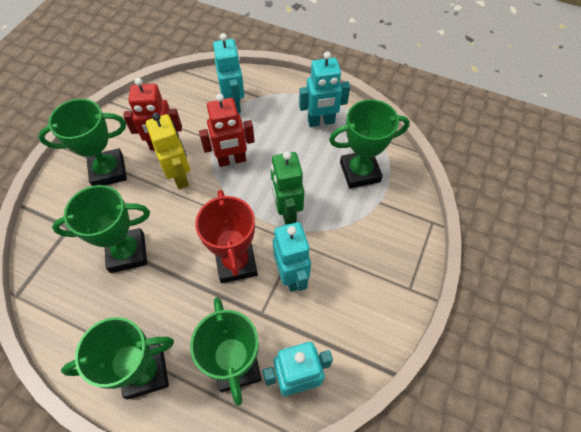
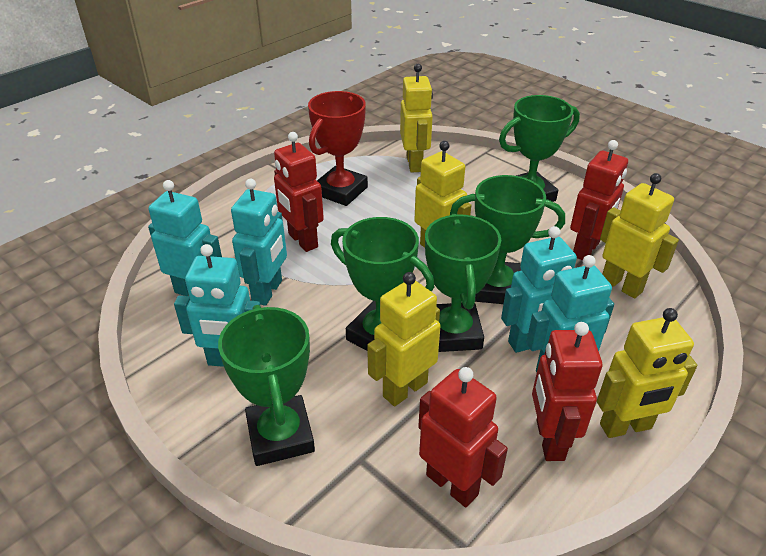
green robot: [271,151,304,225] = 1 -> none = 0
red robot: [123,78,182,150] [199,94,255,167] = 2 -> [274,132,324,252] [418,367,508,507] [532,322,602,461] [570,140,628,260] = 4
turquoise robot: [213,33,244,113] [263,342,333,396] [273,222,311,292] [299,52,350,127] = 4 -> [148,180,222,296] [174,244,261,367] [231,179,287,306] [501,226,577,353] [526,255,614,372] = 5
yellow robot: [146,113,190,189] = 1 -> [367,272,440,407] [400,64,433,173] [414,141,471,248] [597,308,697,438] [600,173,679,299] = 5

